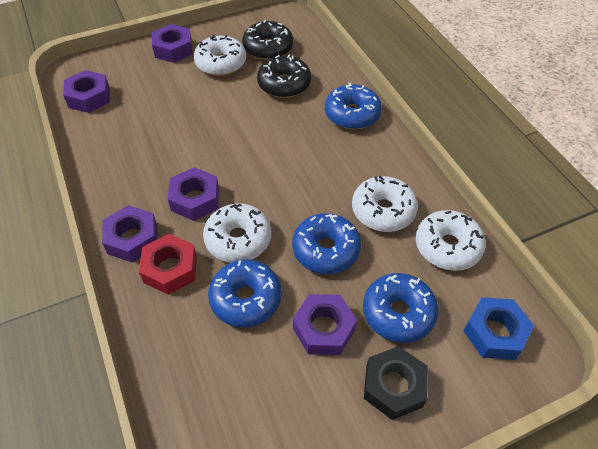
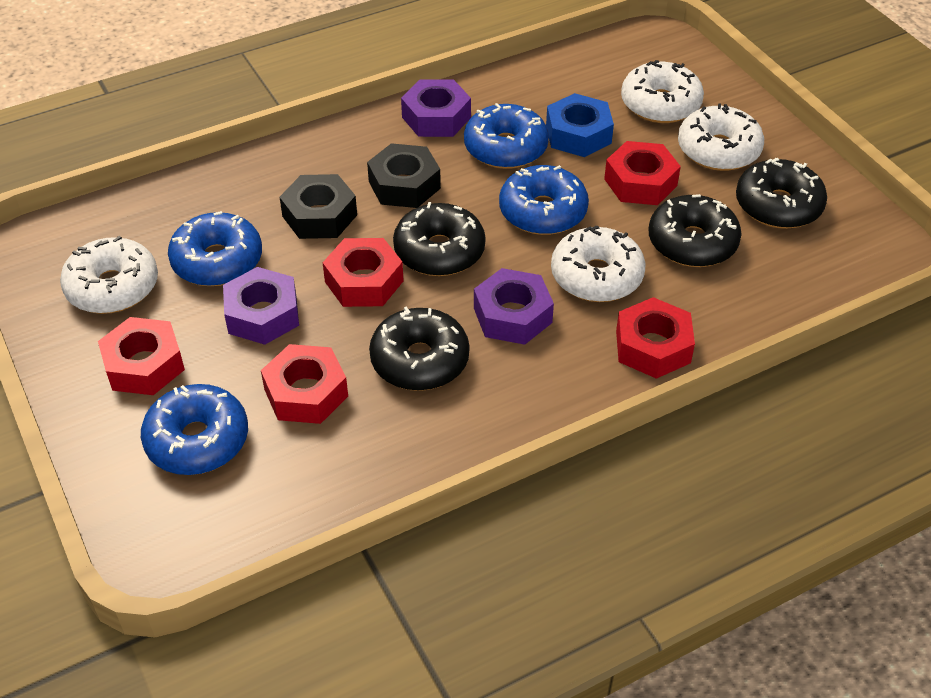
black donut: [242,20,293,60] [257,55,311,98] = 2 -> [369,307,469,391] [393,202,486,276] [649,194,742,267] [736,158,827,229] = 4
black nut: [364,346,428,420] = 1 -> [280,174,357,239] [367,143,441,208] = 2
purple nut: [63,70,110,113] [102,205,158,263] [152,24,193,63] [168,167,219,221] [293,294,357,355] = 5 -> [223,267,299,345] [401,79,471,137] [474,268,554,345] = 3
red nut: [139,234,197,295] = 1 -> [98,317,185,395] [261,344,348,424] [323,238,404,307] [604,141,681,205] [616,297,695,379] = 5

